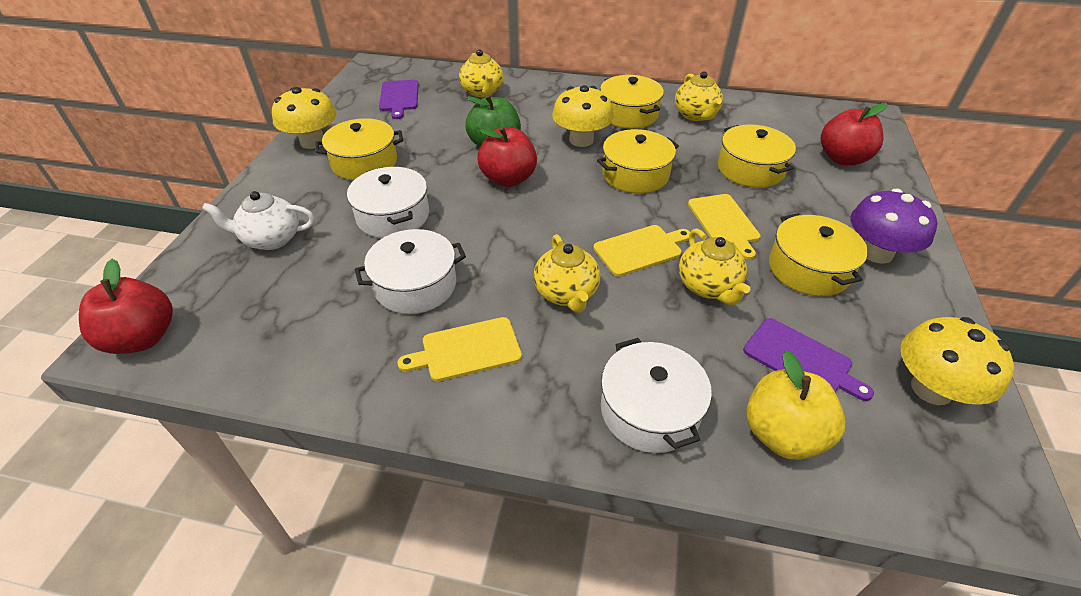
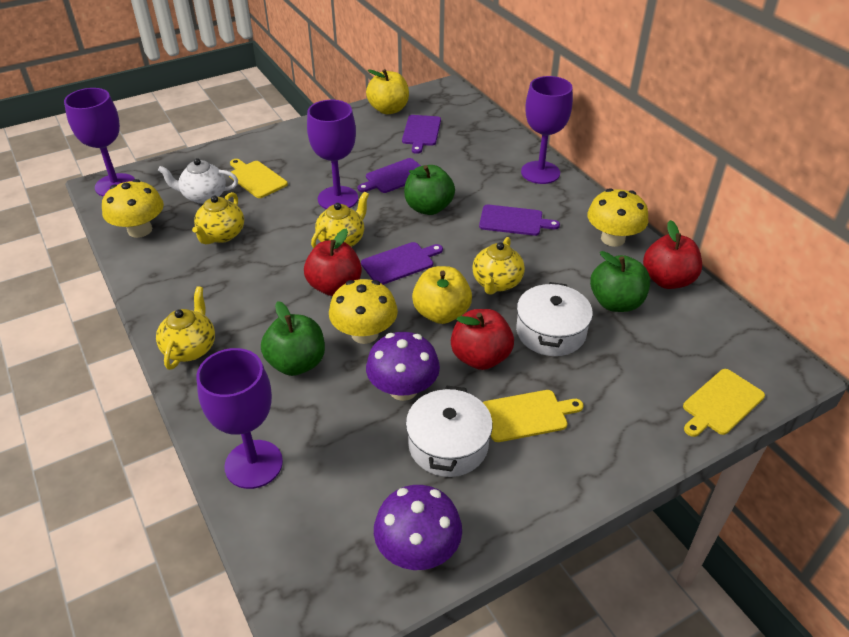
green apple: [465,95,521,147] = 1 -> [261,301,325,376] [404,165,455,215] [590,251,650,312] = 3
purple cutting board: [379,80,419,119] [743,318,874,401] = 2 -> [358,158,421,193] [361,242,443,285] [402,115,441,154] [479,205,560,236] = 4
purple goblet: none = 0 -> [64,88,135,197] [196,348,283,489] [307,100,358,209] [521,76,573,184] = 4
purple mushroom: [851,188,937,264] = 1 -> [366,332,440,401] [374,485,462,570] = 2
white pot: [347,167,429,238] [355,229,466,314] [601,338,712,453] = 3 -> [406,385,493,477] [516,282,593,356] = 2
yellow apple: [746,350,846,460] = 1 -> [366,69,409,114] [412,266,472,324] = 2
yellow pot: [315,118,403,180] [597,129,679,193] [600,75,664,129] [718,124,796,188] [769,213,868,296] = 5 -> none = 0

